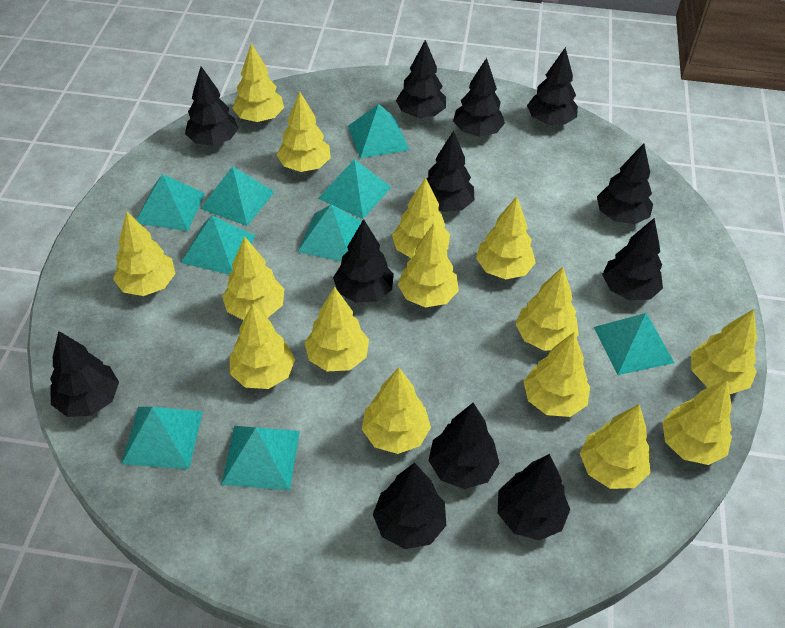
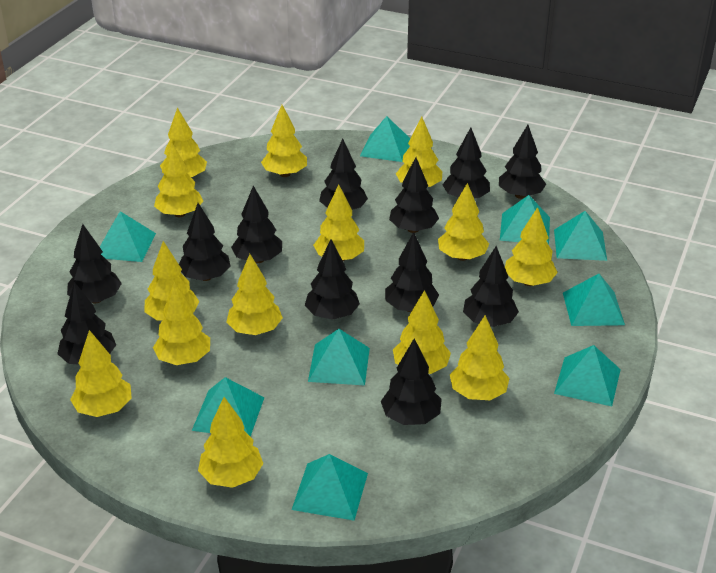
yellow tree: [113,211,175,296] [222,236,284,320] [230,304,295,389] [232,43,284,122] [277,92,331,172] [304,287,369,371] [362,368,431,454] [392,177,450,258] [398,223,459,307] [476,196,536,279] [516,267,579,351] [524,332,590,417] [580,404,650,489] [662,379,732,465] [691,309,757,394] = 15 -> [70,330,132,417] [144,241,199,321] [153,281,210,365] [154,142,203,217] [160,108,207,177] [198,397,263,488] [227,254,283,335] [261,105,307,177] [313,185,364,261] [393,290,451,374] [396,117,442,187] [438,183,489,261] [450,315,509,400] [505,207,558,286] = 14

